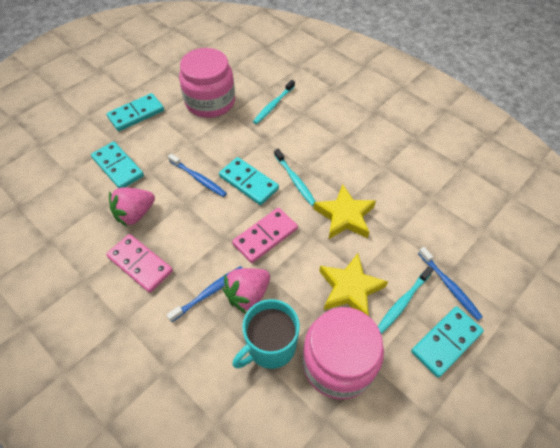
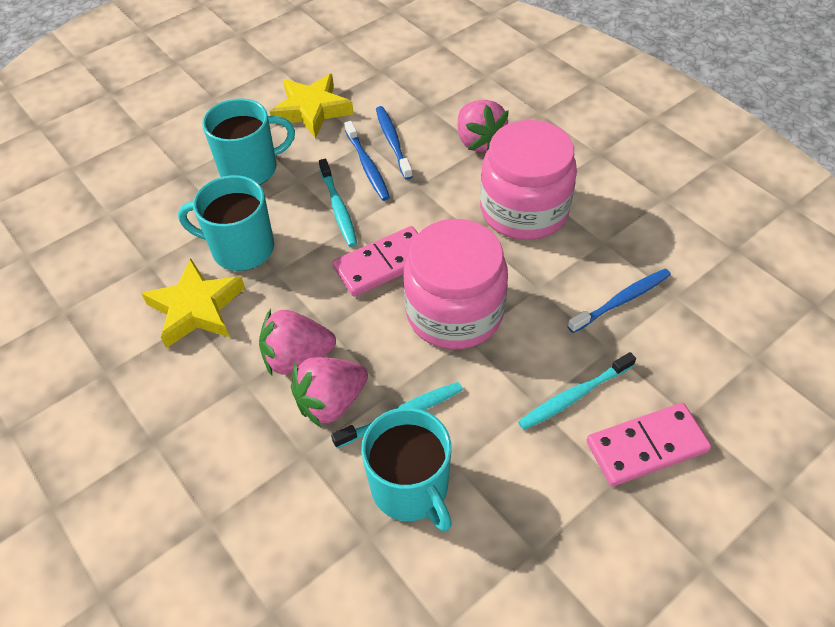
pink strawberry: [109,187,155,227] [222,268,270,313] = 2 -> [259,309,336,376] [291,357,368,428] [458,100,509,152] = 3
turquoise domino: [91,142,144,188] [106,93,164,131] [219,157,279,205] [411,307,484,378] = 4 -> none = 0
turquoise mug: [232,299,300,369] = 1 -> [178,175,274,271] [202,98,295,185] [361,407,452,532] = 3

